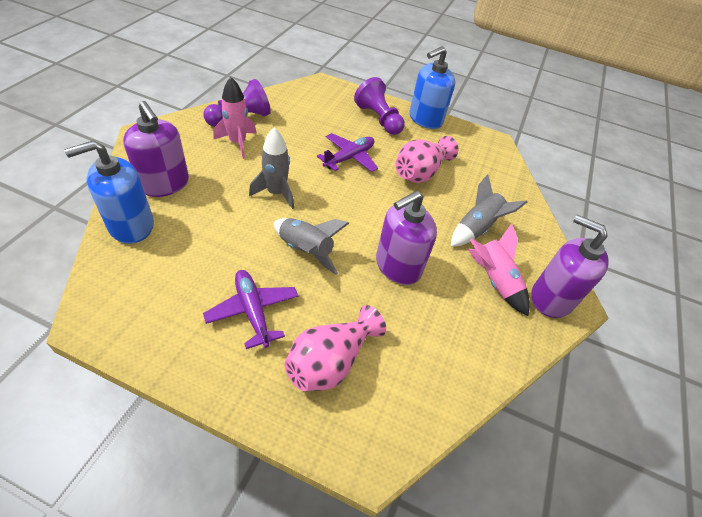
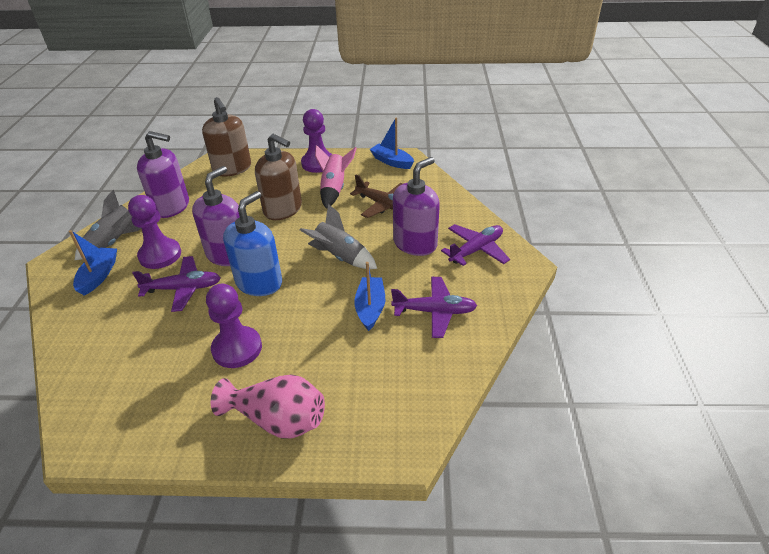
blue boat: none = 0 -> [69,230,117,296] [354,262,385,331] [369,118,414,169] = 3
blue soap dispenser: [64,141,154,244] [410,46,455,129] = 2 -> [223,191,282,296] = 1
brown plane: none = 0 -> [350,175,403,218] = 1
brown soap dispenser: none = 0 -> [202,97,251,176] [255,134,302,220] = 2
grey rocket: [249,127,294,209] [274,218,349,275] [451,174,527,247] = 3 -> [75,190,141,260] [300,204,377,269] = 2
pink rocket: [214,77,257,159] [468,223,530,316] = 2 -> [315,145,357,209] = 1
pink vase: [284,305,386,391] [395,136,458,183] = 2 -> [211,375,325,439] = 1
purple pawn: [203,79,271,127] [354,77,405,135] = 2 -> [128,195,181,269] [206,284,262,368] [301,109,332,173] = 3
purple plane: [203,270,298,349] [317,133,378,172] = 2 -> [132,256,221,312] [391,277,477,338] [441,224,510,266] = 3

